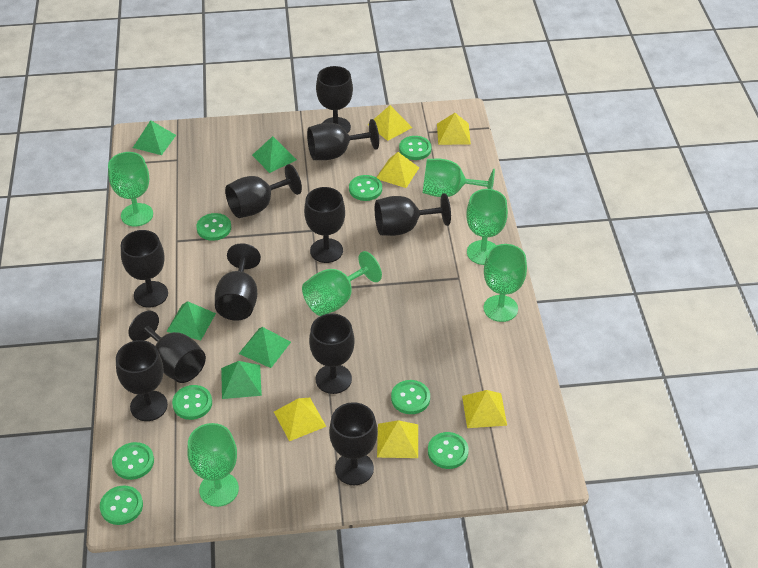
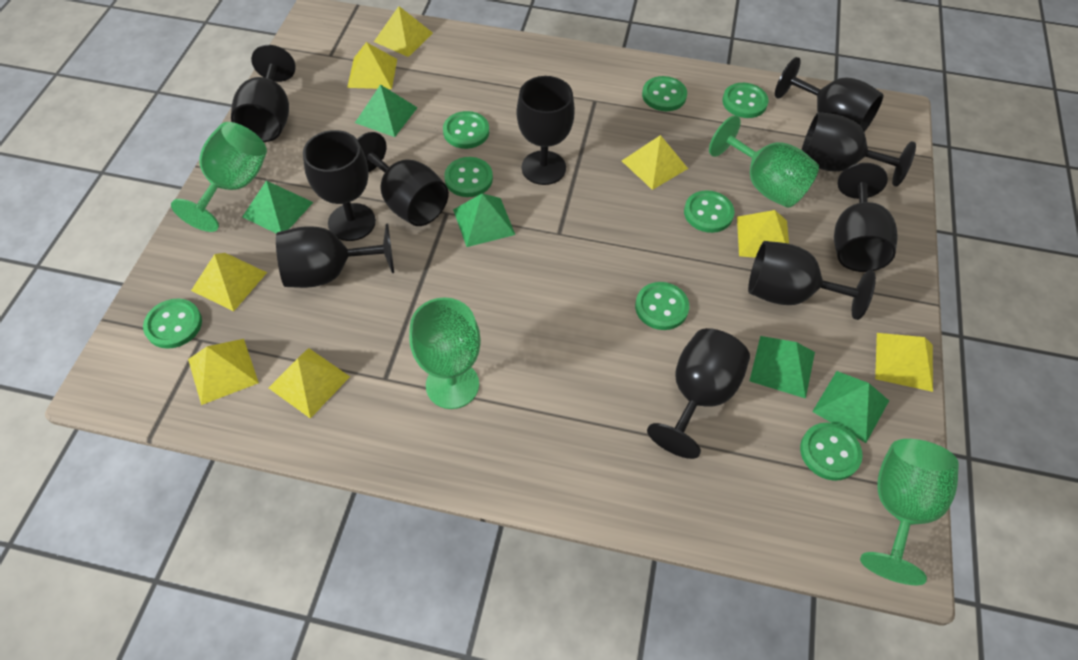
black goblet: [116,340,168,421] [121,230,168,307] [128,311,206,383] [215,243,261,321] [225,164,302,218] [304,187,345,263] [307,119,379,160] [309,313,355,394] [316,66,353,133] [329,402,378,485] [375,193,451,236] = 11 -> [231,45,296,142] [276,224,394,288] [303,130,376,241] [357,132,449,226] [517,76,575,185] [647,328,750,459] [748,241,876,320] [775,57,884,132] [802,112,916,187] [834,163,898,272] = 10
green goblet: [108,152,153,226] [187,423,239,507] [302,251,382,316] [423,159,495,197] [466,189,508,265] [484,244,527,322] = 6 -> [171,122,267,232] [409,297,481,409] [709,115,819,208] [860,439,959,585] = 4
yellow pyramid: [274,398,326,441] [368,105,412,141] [376,152,419,188] [377,420,418,458] [437,113,471,145] [462,390,507,428] = 6 -> [188,339,259,405] [191,253,267,311] [269,348,350,419] [347,42,397,89] [374,6,433,57] [622,135,688,190] [737,210,789,258] [875,333,933,392] = 8

